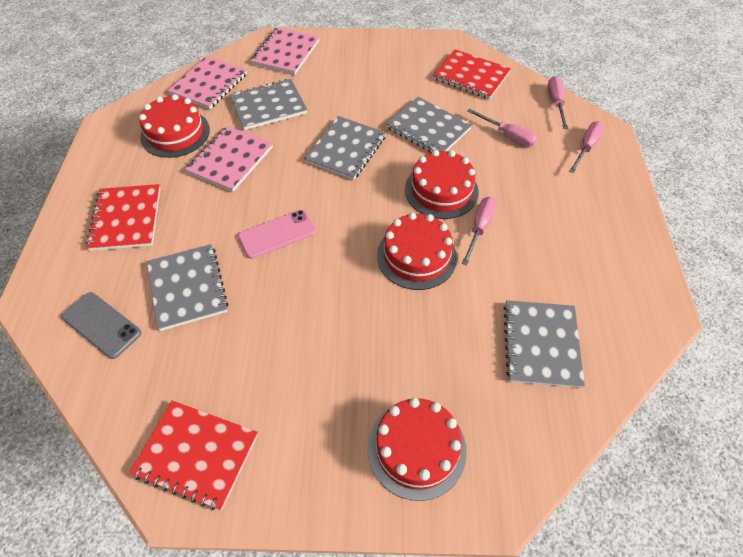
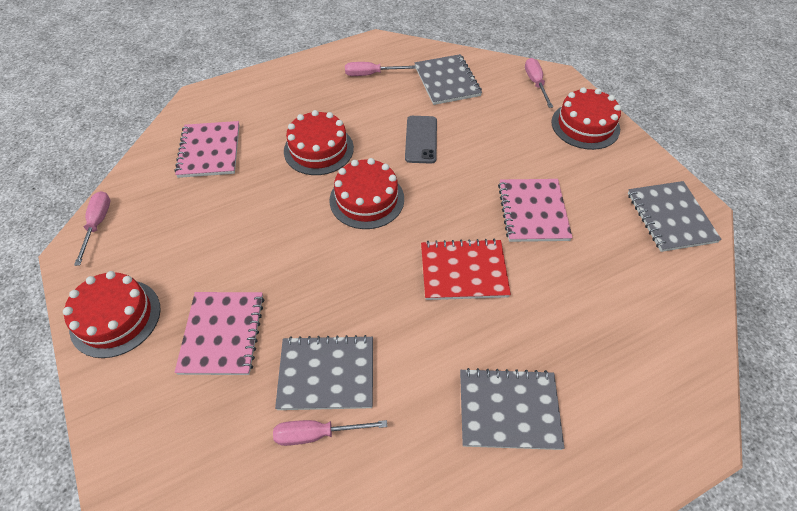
grey notebook: [147,244,229,331] [229,79,307,130] [304,116,386,180] [386,97,472,152] [503,300,585,388] = 5 -> [275,335,373,410] [414,54,482,105] [460,368,564,450] [628,181,722,252] = 4
pink phone: [238,210,316,259] = 1 -> none = 0
red notebook: [86,184,160,251] [129,401,258,510] [433,49,511,99] = 3 -> [421,239,511,300] = 1

